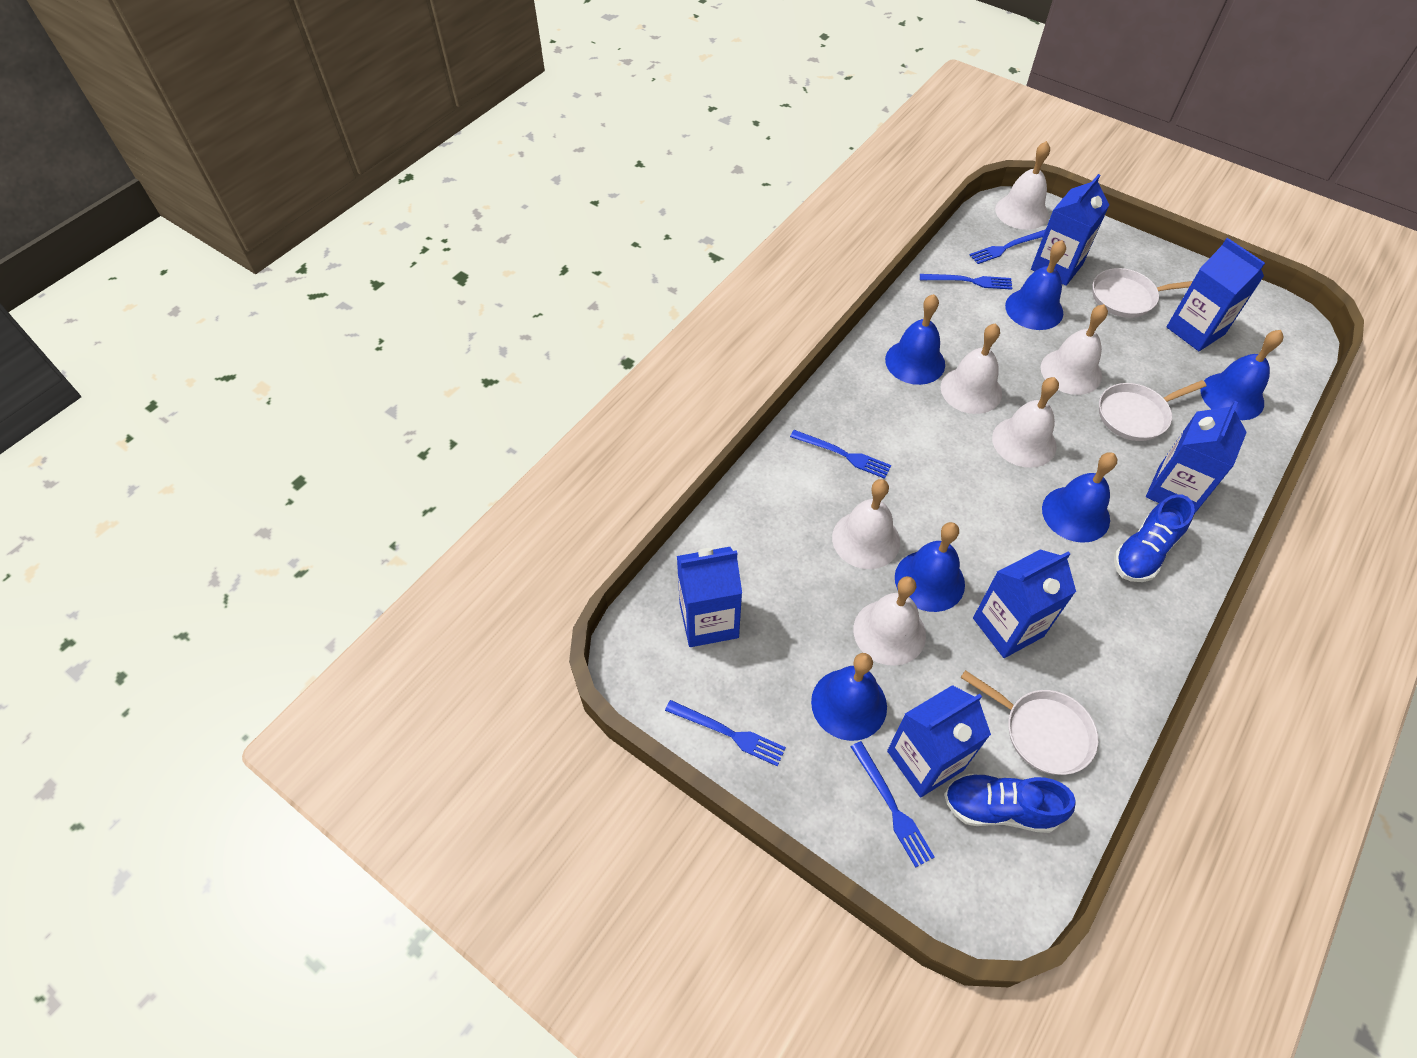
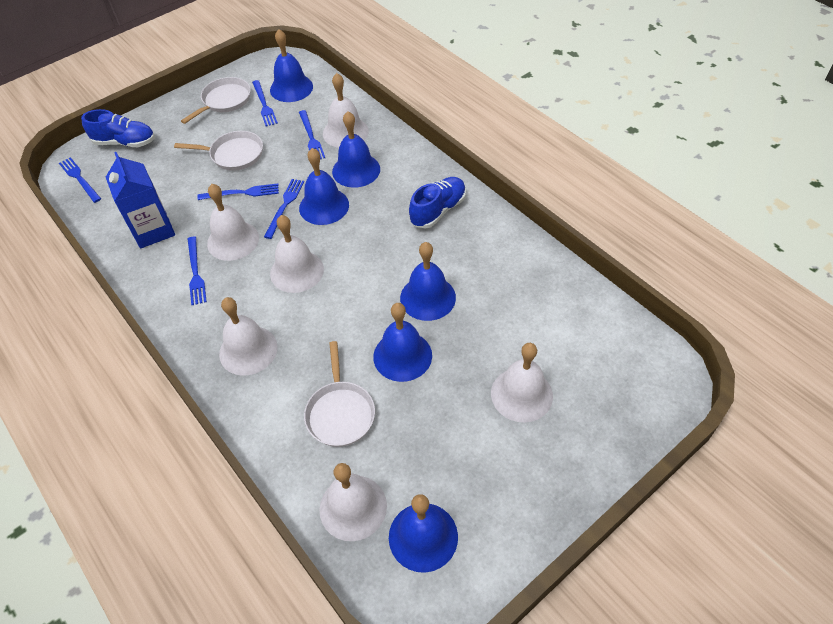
blue carton: [677,547,742,647] [887,685,991,797] [973,550,1076,658] [1031,174,1109,286] [1146,401,1247,514] [1167,238,1265,351] = 6 -> [106,152,175,249] = 1
blue fork: [665,700,786,767] [790,430,891,479] [851,741,935,868] [920,274,1012,290] [970,230,1045,264] = 5 -> [59,157,101,203] [188,237,207,305] [197,184,279,200] [252,80,278,126] [264,179,304,239] [299,110,325,159] = 6

